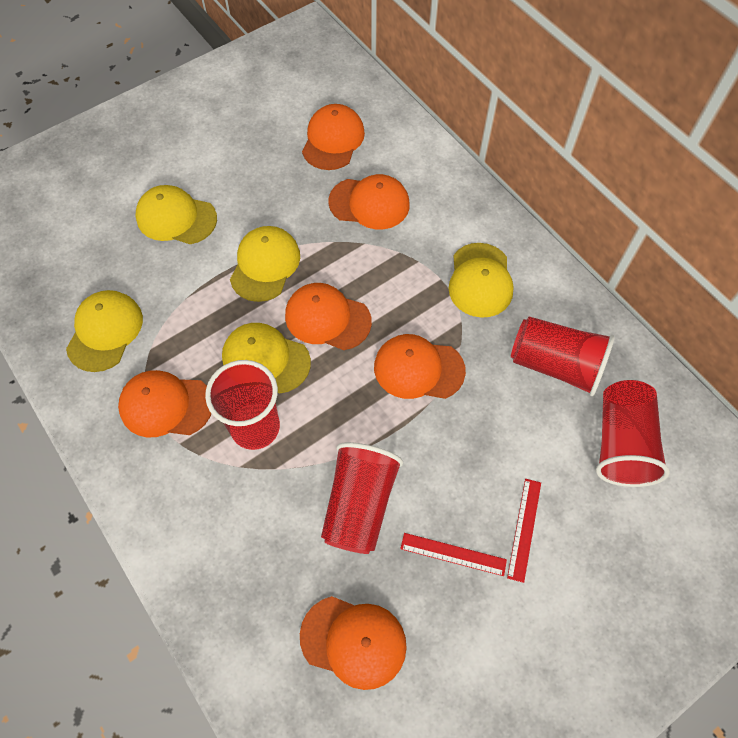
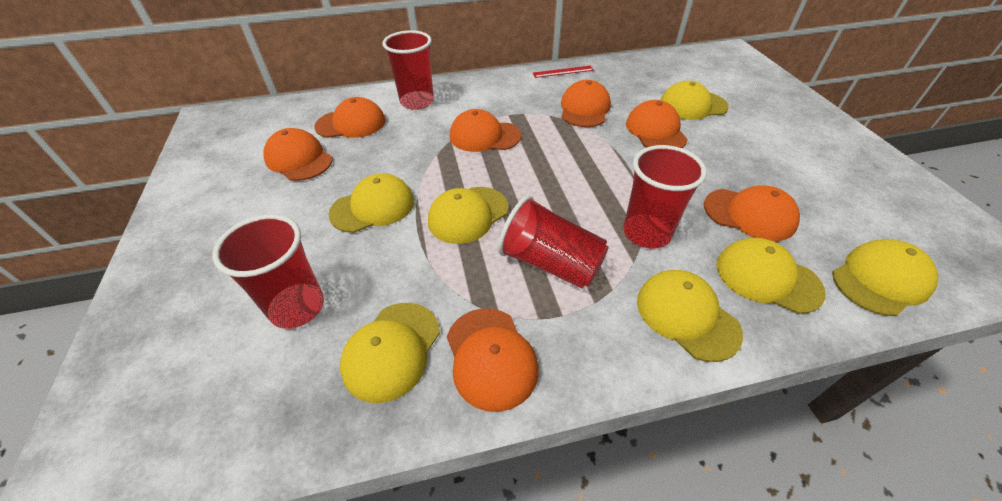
orange cap: [118,370,212,438] [285,283,372,350] [300,596,407,690] [302,104,365,170] [328,174,410,230] [374,334,466,399] = 6 -> [263,128,333,181] [314,97,386,138] [447,308,539,412] [450,109,521,152] [561,80,611,127] [626,100,688,148] [704,185,800,241] = 7
red ruler: [400,533,507,576] [507,479,541,583] = 2 -> [533,66,594,78] = 1
yellow cap: [66,290,143,372] [135,185,217,244] [222,323,311,393] [230,226,300,302] [448,243,514,318] = 5 -> [328,173,414,233] [340,303,440,403] [428,187,509,244] [637,270,743,362] [661,81,729,120] [716,238,826,314] [832,239,938,316] = 7

